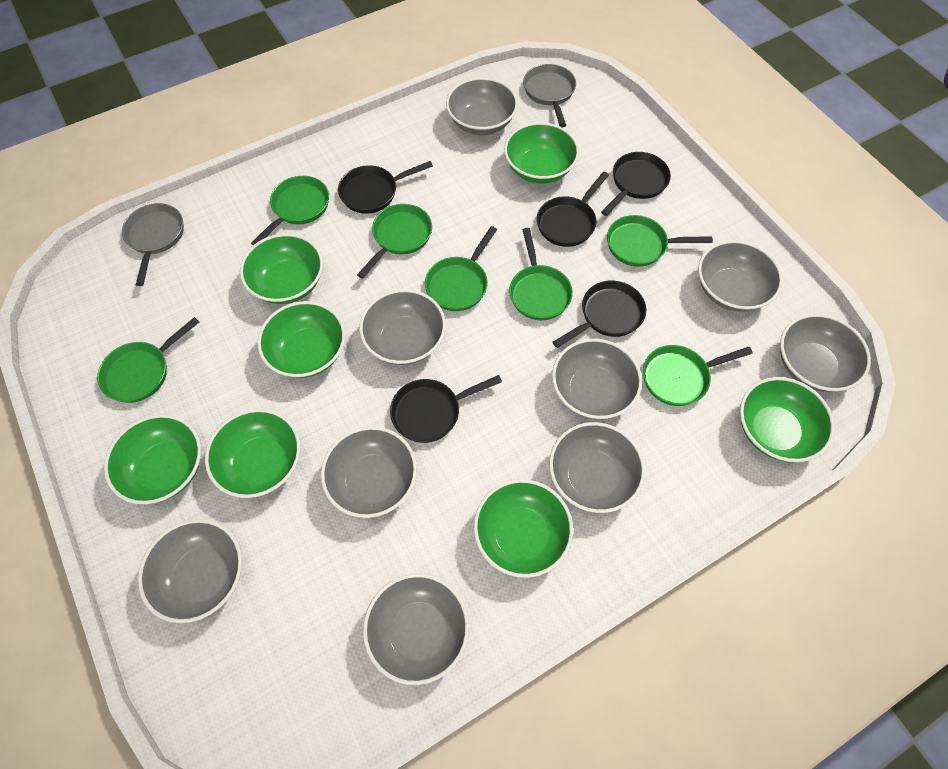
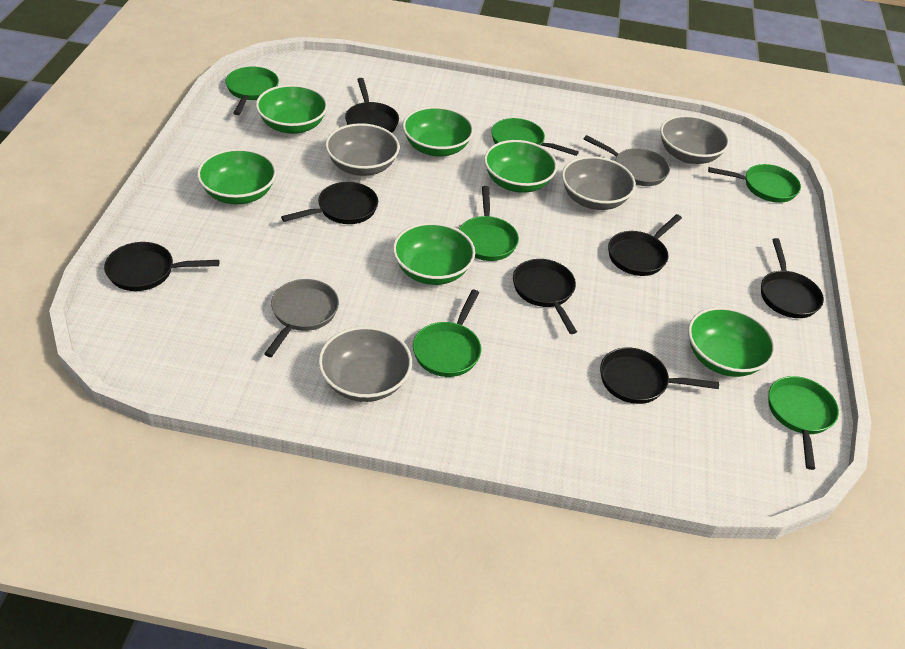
black pan: [338,161,433,214] [390,375,502,443] [537,172,609,247] [553,281,646,348] [601,152,671,216] = 5 -> [104,242,219,291] [281,182,378,224] [345,78,399,133] [513,259,577,334] [600,347,719,404] [608,214,682,276] [761,238,824,318] = 7
green bowl: [104,414,201,504] [205,409,300,498] [240,233,323,304] [257,301,345,378] [474,479,573,578] [504,122,579,184] [740,377,834,462] = 7 -> [197,148,277,204] [256,84,328,134] [393,222,475,285] [402,106,474,156] [484,140,557,193] [688,307,775,377] = 6
green pan: [97,317,199,403] [251,176,329,245] [357,204,432,279] [425,226,497,311] [509,228,573,320] [607,215,713,267] [643,345,753,406] = 7 -> [225,67,279,115] [413,290,481,377] [459,186,519,261] [491,118,579,156] [708,164,801,203] [768,376,839,470] = 6
grey bowl: [138,519,242,623] [321,426,417,518] [359,289,446,365] [363,573,469,685] [446,77,518,135] [549,422,645,513] [552,339,642,419] [698,240,783,312] [780,314,871,392] = 9 -> [318,326,412,402] [325,123,400,176] [562,156,636,210] [660,115,729,164] = 4

